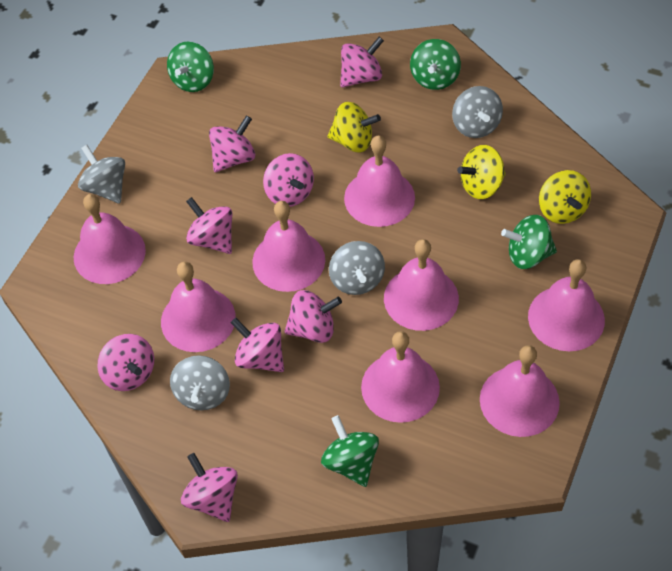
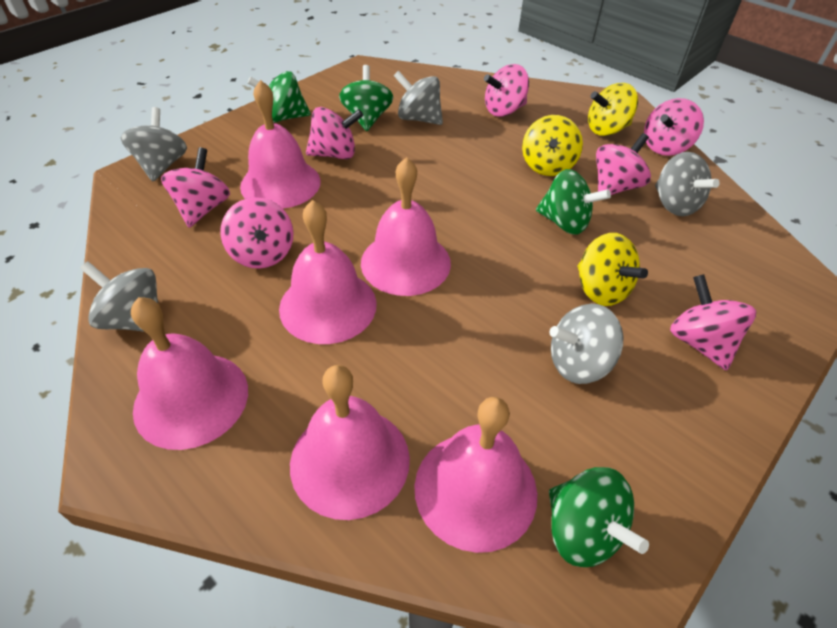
grey spinning top: [78,145,125,203] [170,355,230,410] [329,241,385,295] [452,86,503,138] = 4 -> [80,261,158,332] [121,107,187,181] [394,71,443,125] [549,304,623,384] [655,152,720,216] = 5
pink bell: [74,194,146,284] [161,262,236,352] [252,201,325,292] [344,135,415,227] [361,331,440,423] [384,239,459,331] [480,345,560,437] [528,259,605,351] = 8 -> [131,297,248,450] [240,80,321,209] [279,200,377,344] [290,365,410,520] [361,157,451,296] [414,397,537,553] = 6
pink spinning top: [97,334,154,391] [181,453,238,522] [186,197,232,254] [209,115,255,172] [231,318,284,372] [263,153,314,207] [284,290,342,343] [340,37,384,87] = 8 -> [161,147,230,228] [220,197,294,269] [306,107,363,159] [484,64,529,117] [596,133,651,195] [644,98,704,156] [670,274,756,371] = 7

